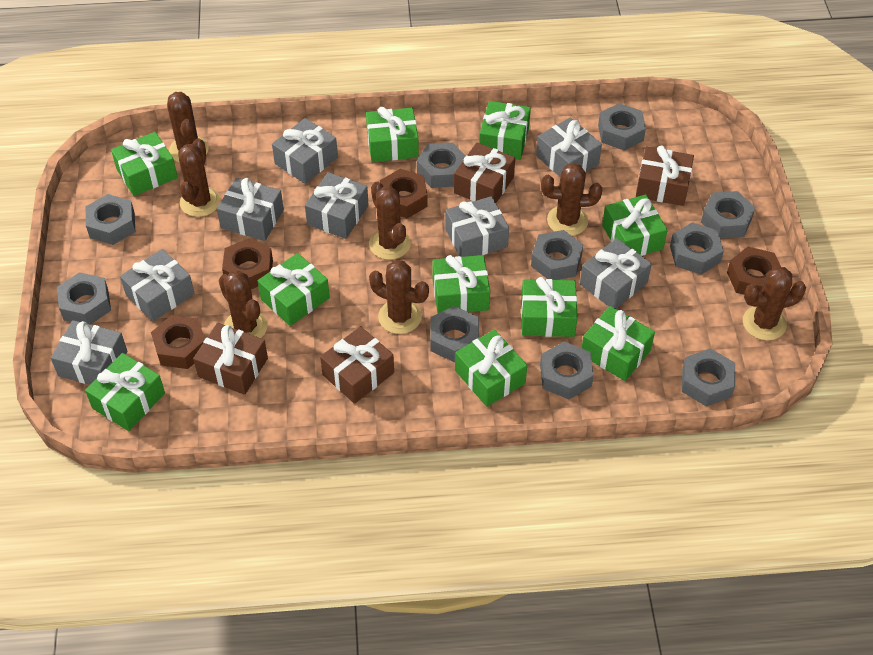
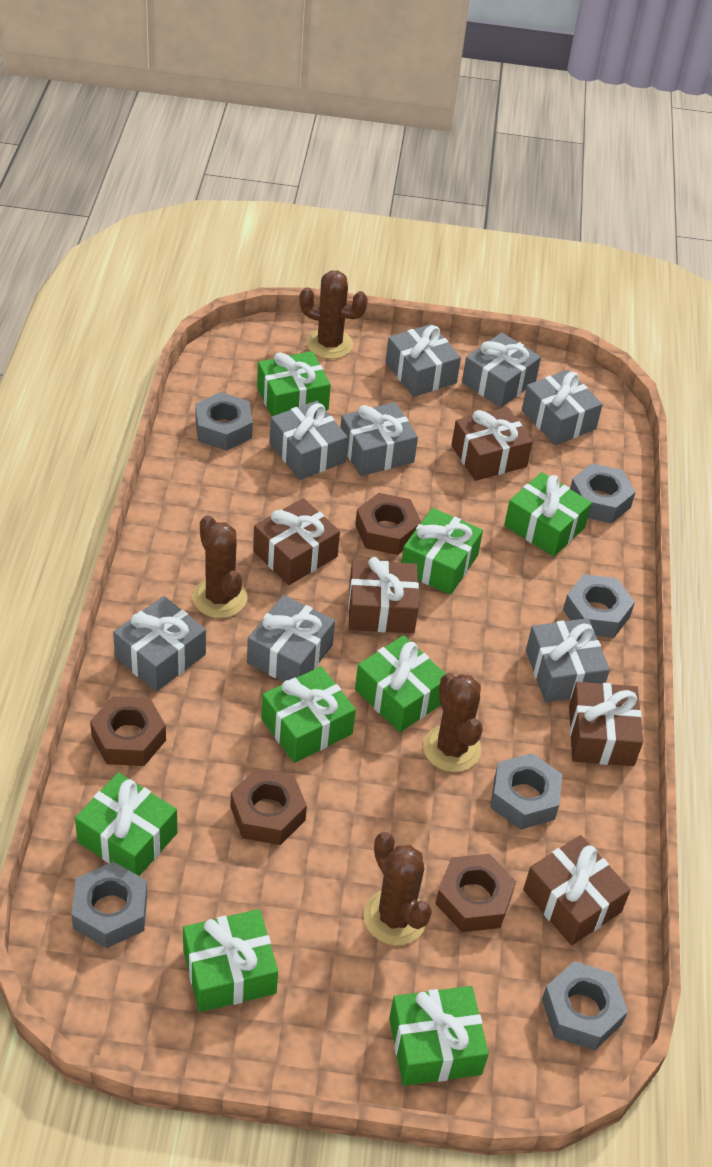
brown cactus: [167,92,209,162] [178,138,221,217] [219,270,267,338] [369,182,411,260] [369,260,429,334] [541,163,602,236] [743,266,806,341] = 7 -> [193,515,247,618] [300,271,368,359] [364,832,432,945] [423,673,483,772] = 4
brown gift: [193,323,268,395] [320,326,394,404] [454,143,515,203] [636,146,694,206] = 4 -> [253,498,340,585] [348,557,419,633] [452,407,533,481] [523,835,631,945] [569,682,643,766] = 5
green gift: [85,353,165,431] [111,132,178,196] [258,253,330,326] [366,107,419,162] [432,255,490,314] [455,329,527,407] [479,101,531,160] [521,277,578,337] [582,306,655,381] [602,195,668,256] = 10 -> [75,772,177,876] [183,909,278,1012] [257,351,331,416] [261,666,356,763] [355,635,446,732] [389,986,489,1086] [401,508,483,595] [504,472,592,557] = 8
grey nut: [57,272,111,325] [86,194,135,245] [417,142,465,188] [430,306,479,363] [531,230,583,280] [540,341,594,399] [598,103,646,151] [670,222,724,275] [682,348,735,406] [701,191,755,239] = 10 -> [71,862,147,948] [195,392,253,451] [490,753,563,830] [542,961,628,1050] [563,574,635,638] [570,463,635,523] = 6

